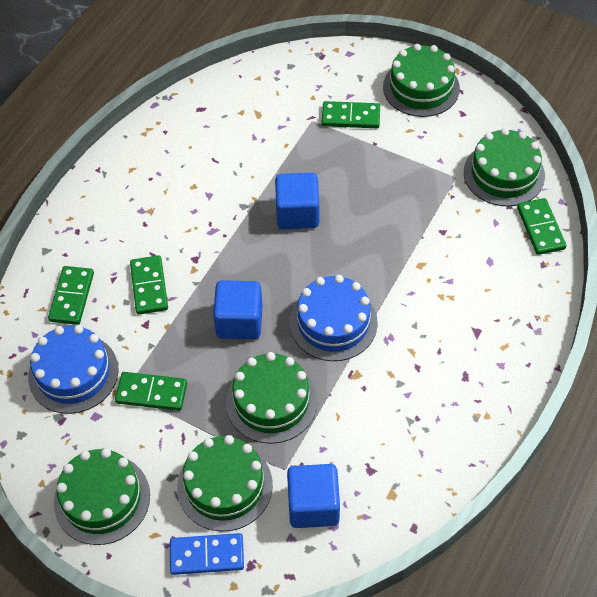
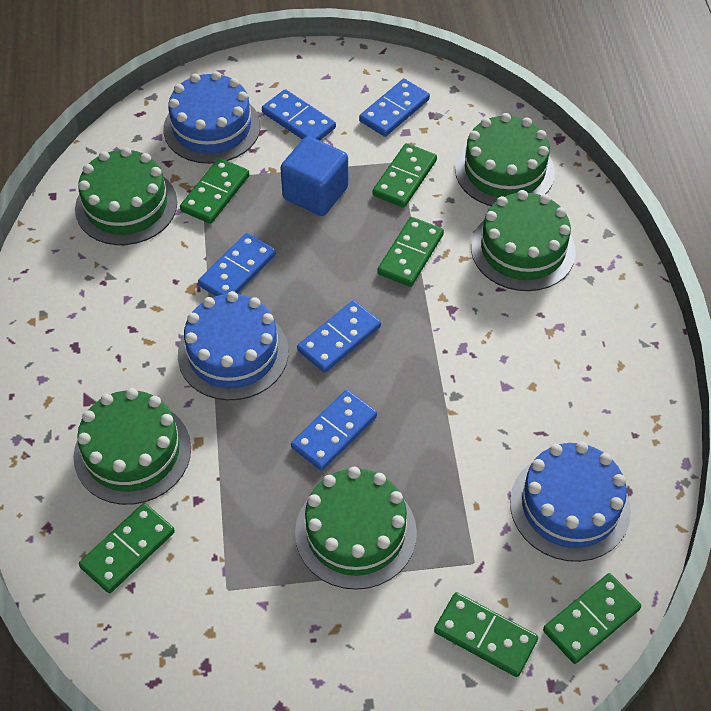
blue cake: [28,325,119,414] [290,275,378,361] = 2 -> [163,71,260,164] [178,291,289,400] [510,442,631,562] = 3
blue cube: [213,280,263,339] [275,173,319,229] [287,464,340,528] = 3 -> [280,136,348,216] = 1
blue domino: [170,533,244,575] = 1 -> [198,233,276,296] [262,89,336,141] [291,390,377,471] [297,300,381,373] [359,79,430,137] = 5
green domino: [48,266,94,325] [115,372,187,411] [130,255,168,315] [322,101,380,128] [517,198,566,255] = 5 -> [79,503,175,593] [180,158,249,224] [372,143,437,208] [377,217,444,287] [434,592,538,677] [543,573,641,664] = 6

